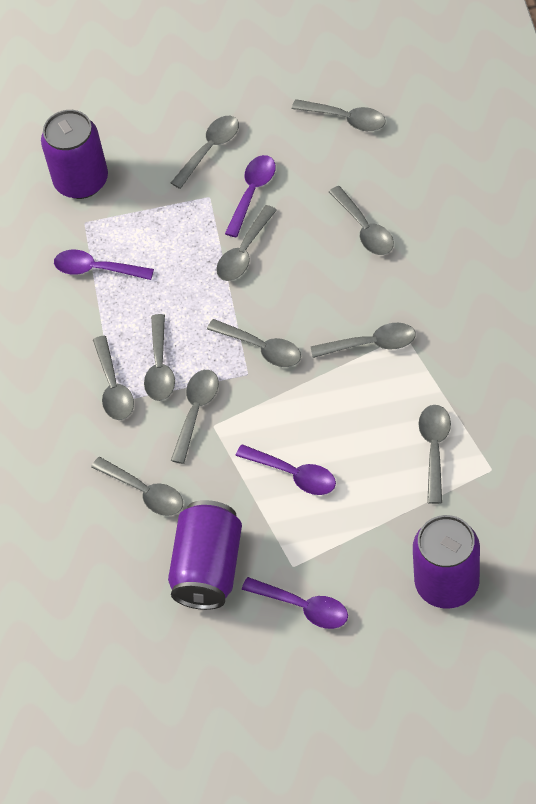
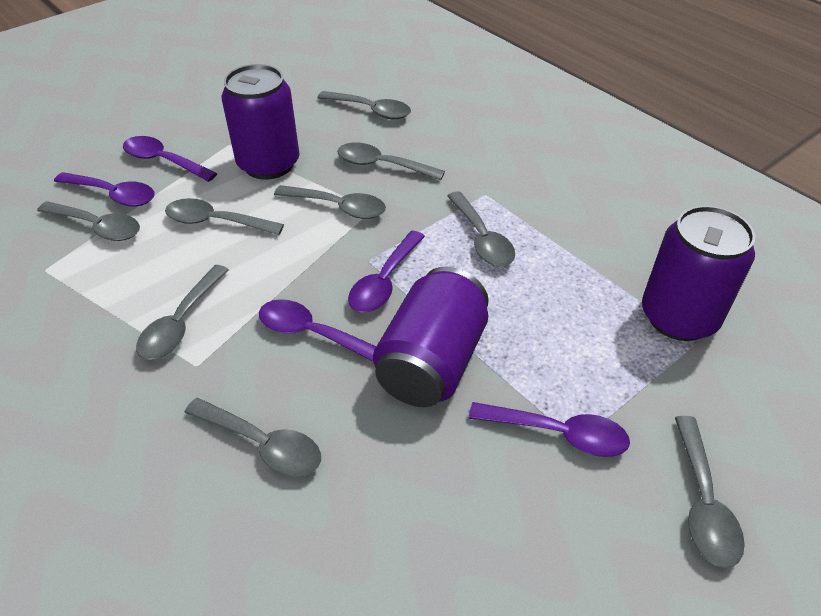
grey spoon: [91,457,183,516] [93,335,134,420] [144,314,175,401] [171,116,239,189] [171,370,219,464] [207,319,301,367] [216,205,277,281] [292,99,386,131] [311,323,416,358] [329,186,394,255] [419,405,451,504] = 11 -> [37,201,140,241] [136,265,229,360] [165,198,284,235] [184,398,321,477] [274,185,386,219] [317,91,411,119] [337,143,445,180] [447,191,515,266] [675,416,745,568] = 9
purple spoon: [54,250,154,280] [225,155,276,237] [235,444,336,495] [242,577,348,629] = 4 -> [54,172,154,206] [123,136,217,182] [259,299,376,362] [348,231,425,313] [468,402,630,457] = 5

